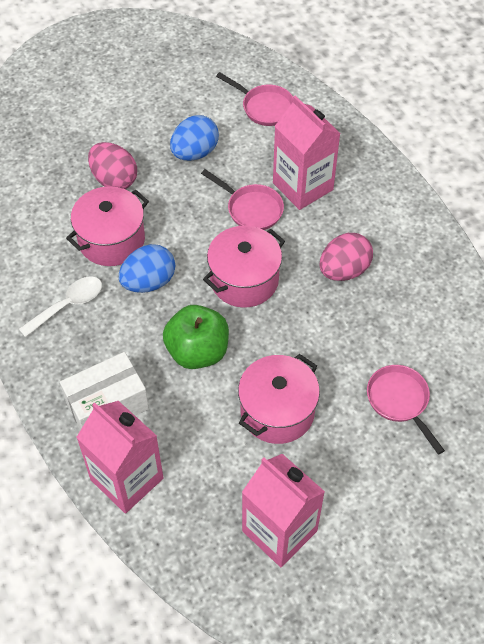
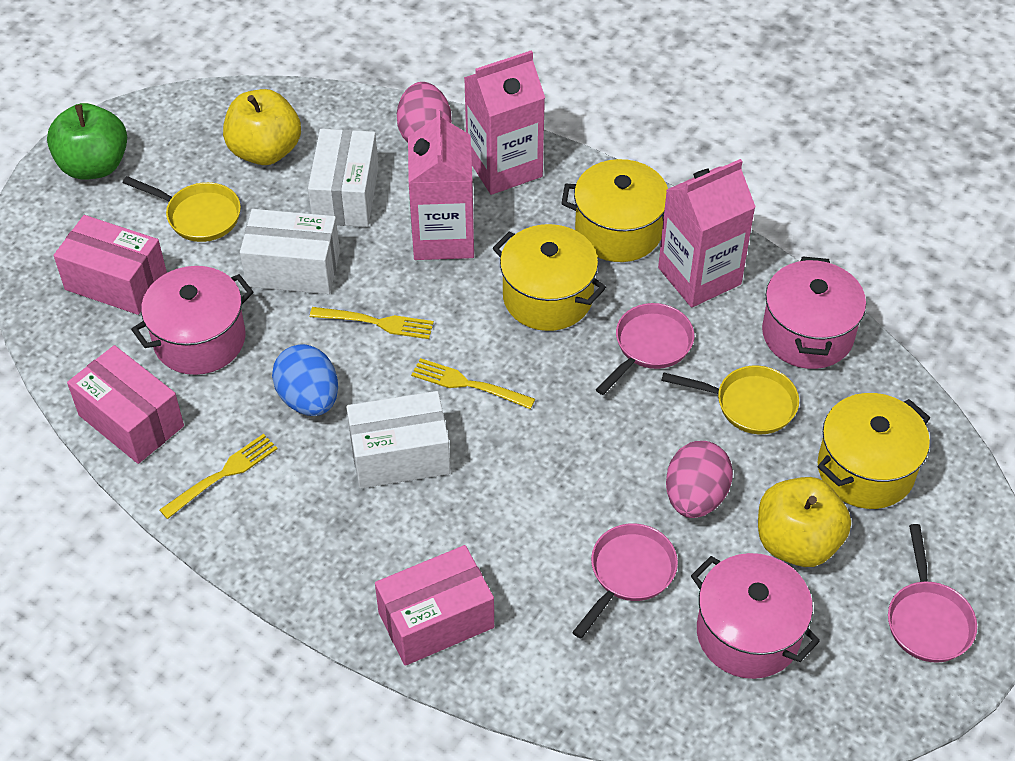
blue egg: [119,244,175,293] [170,115,219,161] = 2 -> [272,344,338,416] = 1
pink box: none = 0 -> [54,215,167,315] [67,345,184,464] [375,545,494,666] = 3
white box: [60,352,149,430] = 1 -> [240,209,340,294] [308,129,378,227] [346,391,451,489] = 3
white spoon: [19,276,102,337] = 1 -> none = 0
yellow apple: none = 0 -> [223,89,301,165] [758,477,851,567] = 2
yellow fork: none = 0 -> [160,434,278,519] [310,307,434,339] [411,358,535,409] = 3
yellow pan: none = 0 -> [123,176,241,242] [661,365,799,434] = 2
yellow pot: none = 0 -> [493,224,606,331] [561,159,668,262] [818,393,930,509] = 3

